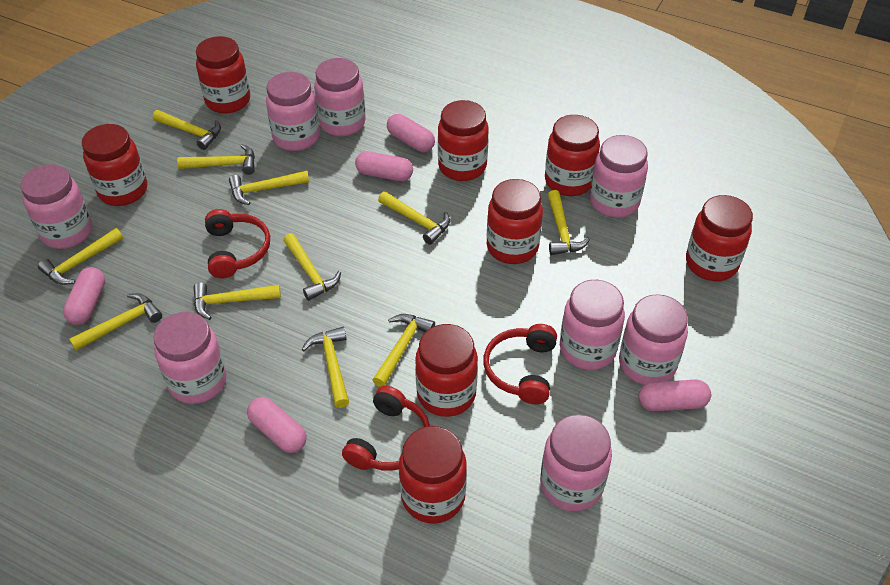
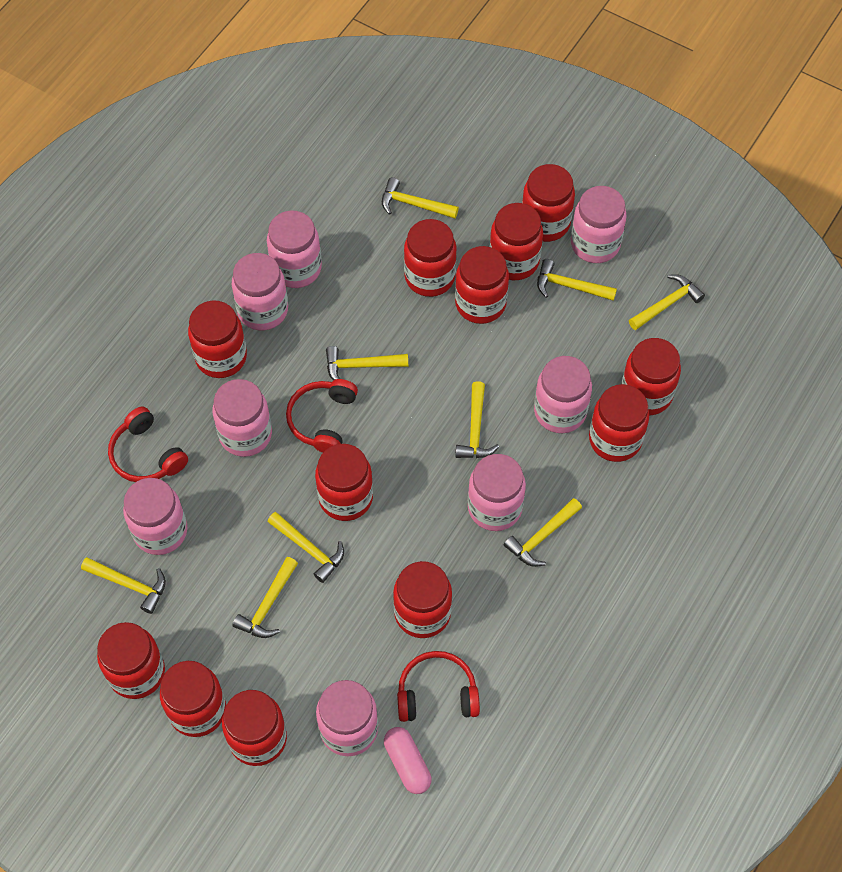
pink capsule: [63,267,105,325] [247,397,306,453] [355,151,413,181] [387,114,435,152] [638,380,711,411] = 5 -> [384,727,431,794] = 1
red jar: [82,124,147,206] [196,36,250,114] [399,426,467,524] [415,324,478,417] [438,100,489,181] [487,179,543,264] [545,115,600,196] [686,195,753,281] = 8 -> [97,622,165,699] [160,661,226,737] [188,301,247,378] [222,690,287,766] [315,444,373,521] [393,561,452,638] [404,219,457,297] [455,246,509,324] [489,203,543,280] [522,164,575,242] [589,384,649,462] [622,338,681,415] = 12
yellow hammer: [38,228,123,285] [69,293,162,351] [152,110,221,150] [177,144,255,175] [193,282,281,320] [229,171,309,205] [283,233,341,301] [302,327,349,408] [372,314,435,387] [378,191,450,245] [548,190,590,255] = 11 -> [81,557,166,614] [233,557,298,638] [268,512,344,583] [326,346,408,380] [382,177,459,219] [455,381,499,458] [504,498,582,567] [537,259,617,301] [629,274,705,330] = 9

